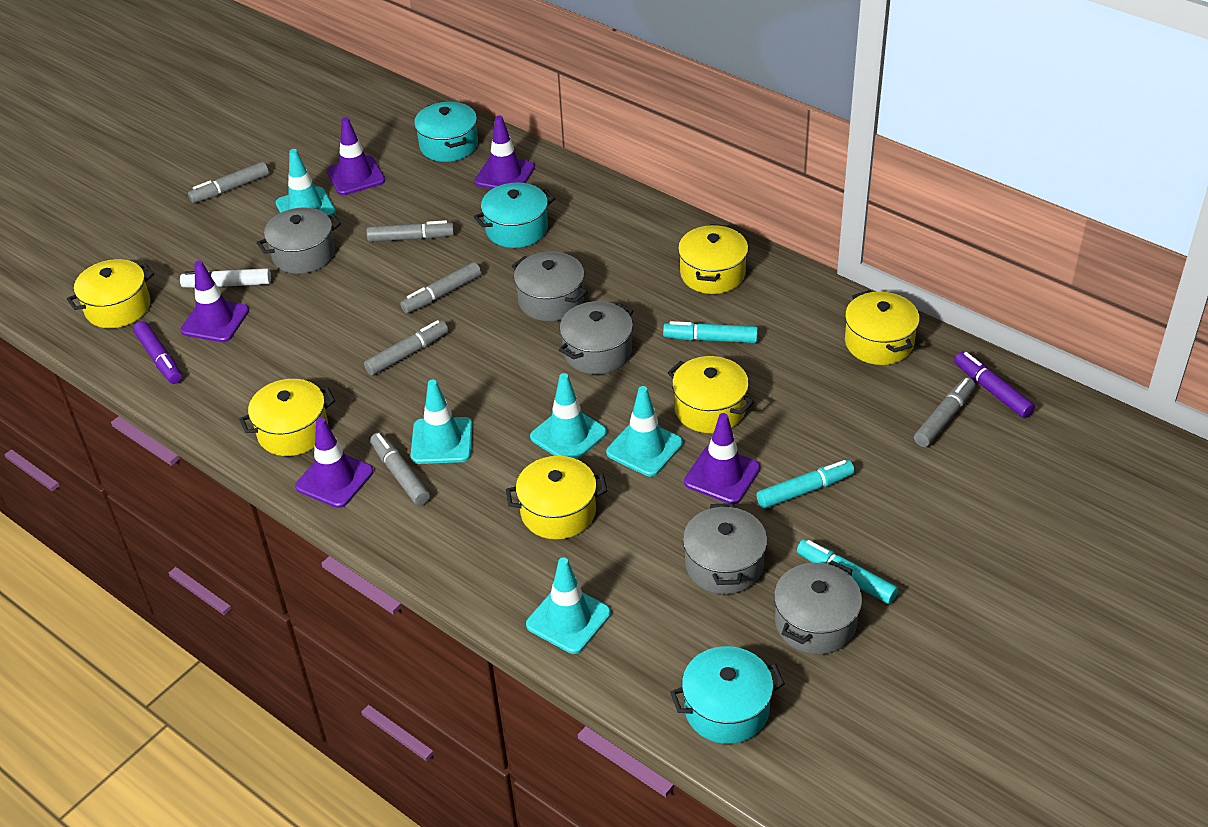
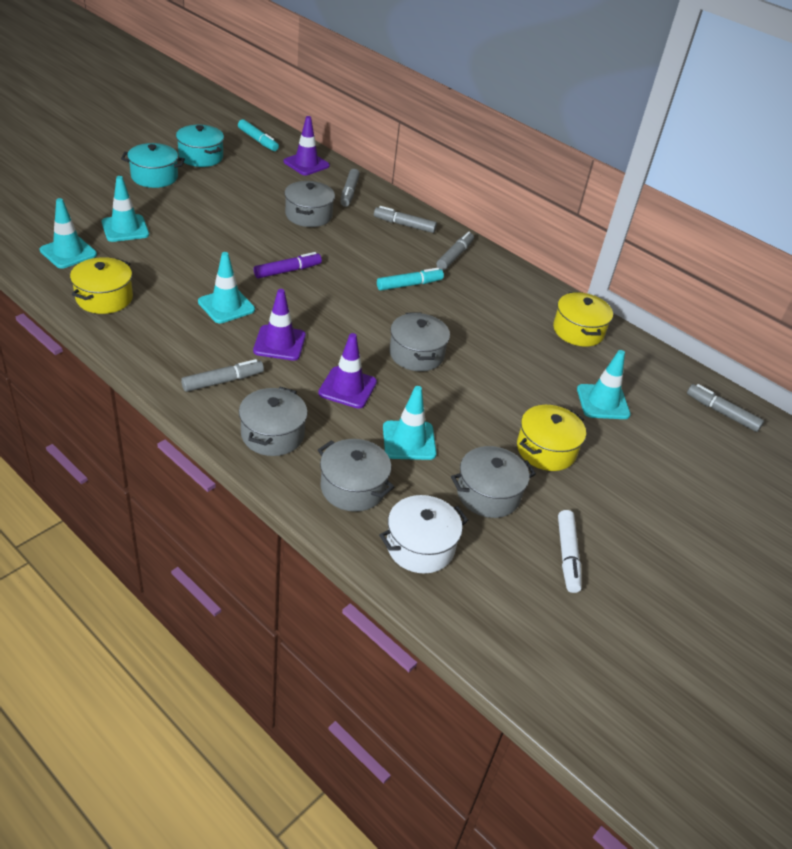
grey marker: [188,161,269,203] [364,320,448,376] [367,220,454,242] [370,432,430,505] [400,262,481,313] [914,377,976,447] = 6 -> [181,359,264,392] [340,169,360,207] [374,206,437,233] [436,232,474,271] [687,384,764,432] = 5
purple marker: [133,321,182,384] [954,352,1035,418] = 2 -> [254,252,322,278] = 1
purple traffic cone: [180,261,249,342] [295,418,373,508] [327,117,385,195] [474,116,535,189] [684,413,760,504] = 5 -> [253,289,306,361] [283,116,330,175] [318,333,377,409] = 3
turquoise marker: [663,321,758,343] [756,460,855,509] [797,539,898,604] = 3 -> [238,119,279,151] [377,268,444,290] = 2
turquoise pot: [414,102,478,162] [474,183,555,248] [670,646,785,744] = 3 -> [121,143,185,188] [176,125,224,167] = 2
white pot: none = 0 -> [379,495,468,573] = 1
yellow pot: [67,259,154,328] [239,379,335,456] [506,456,607,539] [667,356,754,433] [678,224,748,294] [845,290,920,365] = 6 -> [70,257,133,314] [517,405,586,471] [553,292,613,347] = 3

